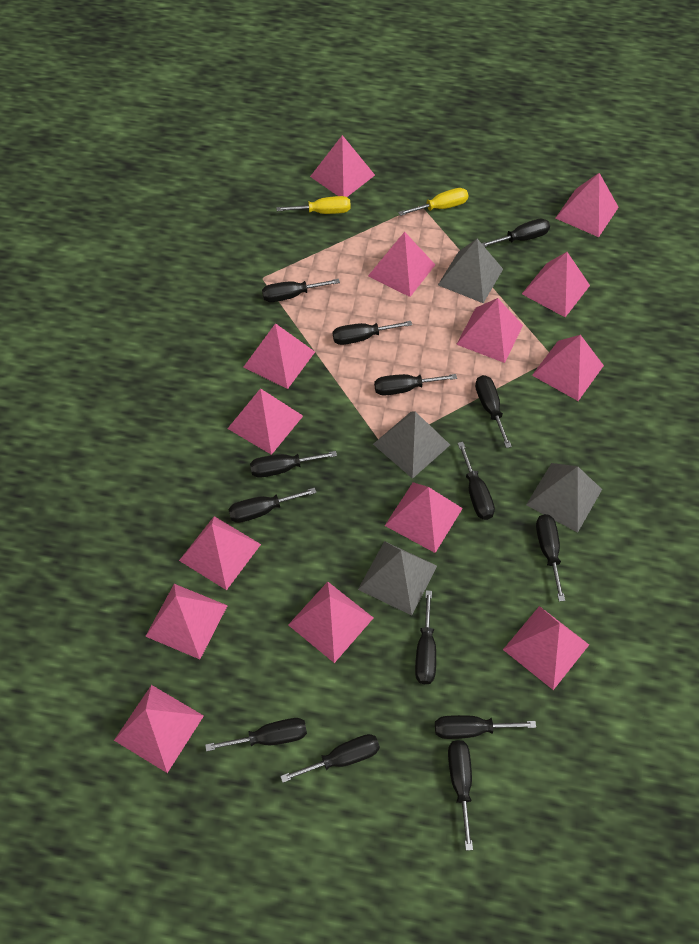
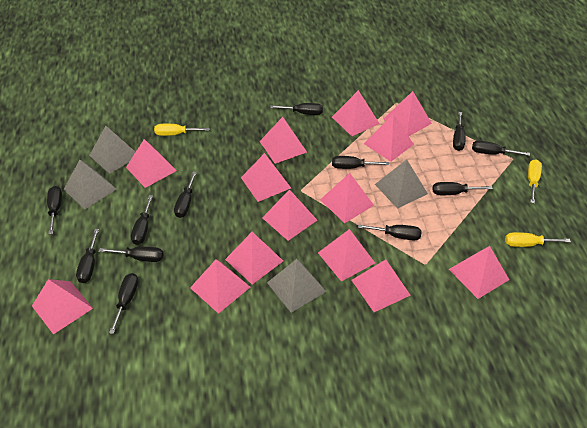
black screwdriver: [205,718,307,752] [228,488,316,523] [250,451,337,478] [262,279,340,302] [280,734,380,783] [333,321,412,345] [374,374,457,396] [415,590,436,684] [435,715,536,739] [448,740,473,851] [458,442,495,520] [475,375,512,448] [482,219,550,247] [536,514,565,601] = 14 -> [47,186,62,234] [76,229,99,283] [99,246,164,262] [109,273,139,334] [131,195,153,245] [174,171,197,218] [270,103,323,115] [332,156,389,169] [358,224,422,240] [433,182,493,195] [453,112,466,151] [472,141,530,156] = 12
yellow screwdriver: [276,196,351,214] [398,188,468,216] = 2 -> [154,124,210,136] [505,232,571,247] [528,159,542,203] = 3

